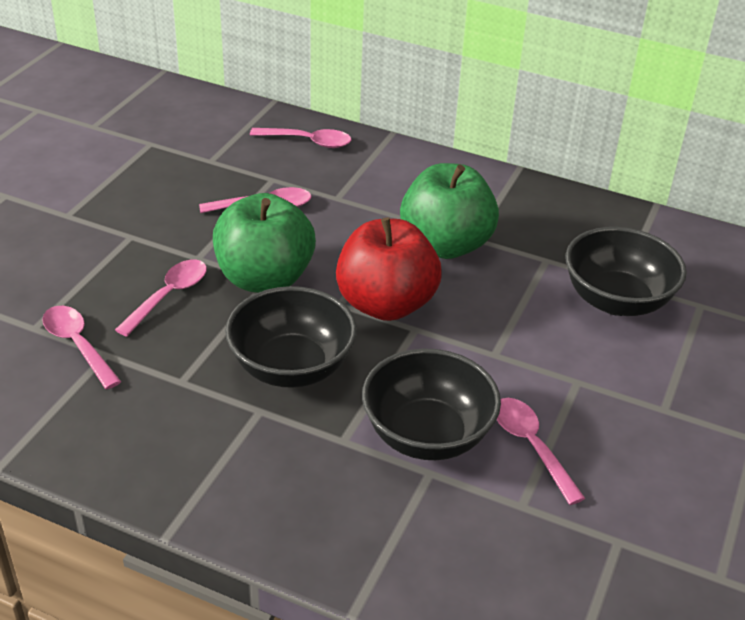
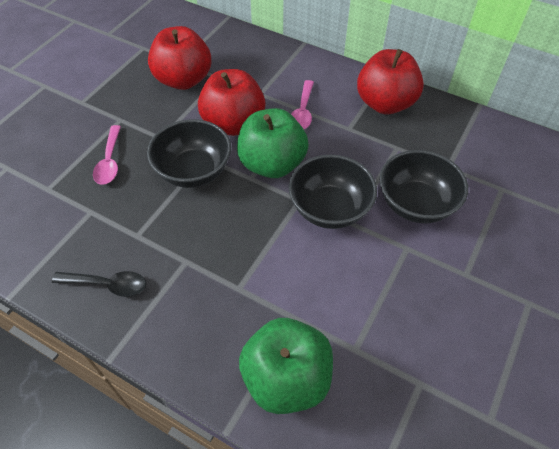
black spoon: none = 0 -> [52,271,146,297] = 1
pink spoon: [42,306,121,389] [115,260,207,337] [199,187,311,213] [250,128,351,148] [497,398,585,505] = 5 -> [93,125,121,185] [291,80,314,129] = 2
red apple: [336,217,442,321] = 1 -> [148,26,211,90] [198,69,266,136] [357,49,424,114] = 3

